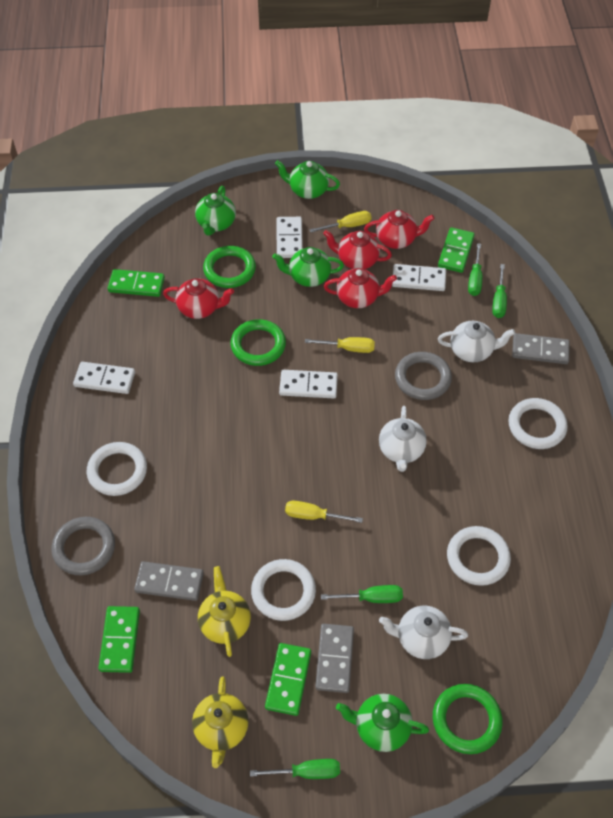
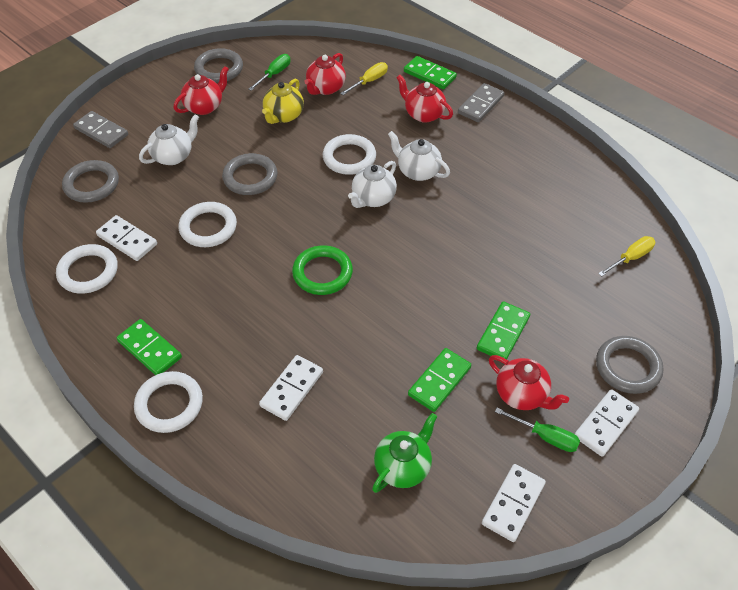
green ring: [203,246,256,288] [230,319,286,366] [433,684,503,754] = 3 -> [292,245,353,295] = 1
green screwdriver: [250,759,340,779] [321,585,403,603] [468,243,482,296] [492,264,507,318] = 4 -> [249,54,290,91] [495,408,580,452] = 2
green teapot: [195,186,236,236] [272,247,344,287] [275,160,340,199] [336,694,429,752] = 4 -> [372,413,437,493] = 1
grey domino: [134,561,204,601] [315,624,354,693] [512,333,569,364] = 3 -> [73,111,128,148] [458,83,504,122] = 2
grey ring: [52,517,115,575] [395,352,452,400] = 2 -> [62,160,119,203] [194,48,243,83] [222,153,277,195] [596,336,664,394] = 4
yellow screwdriver: [285,501,363,523] [305,337,375,353] [309,211,372,232] = 3 -> [340,62,388,95] [598,236,656,277] = 2
yellow teapot: [192,676,248,768] [198,566,251,657] = 2 -> [262,79,304,124] = 1

